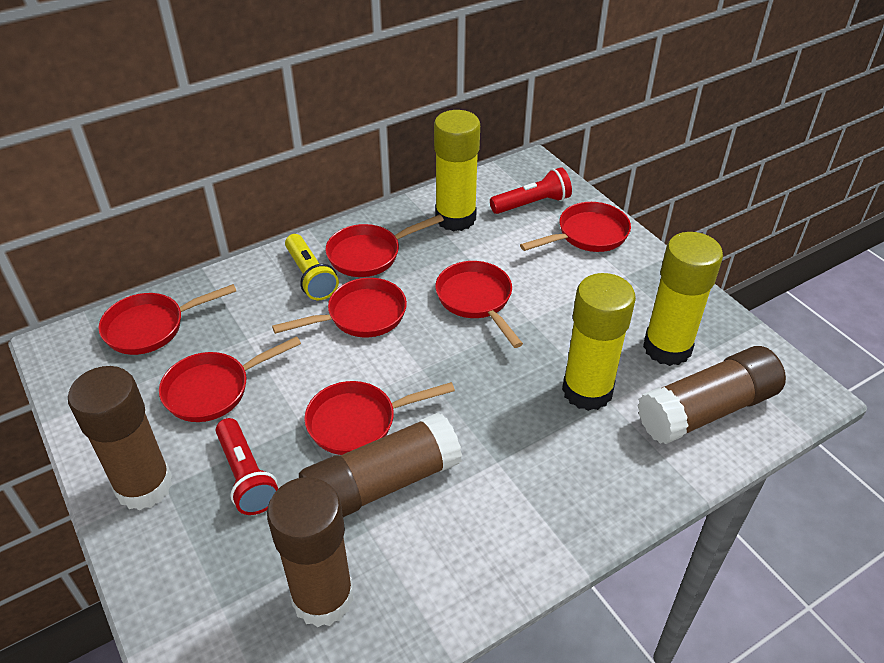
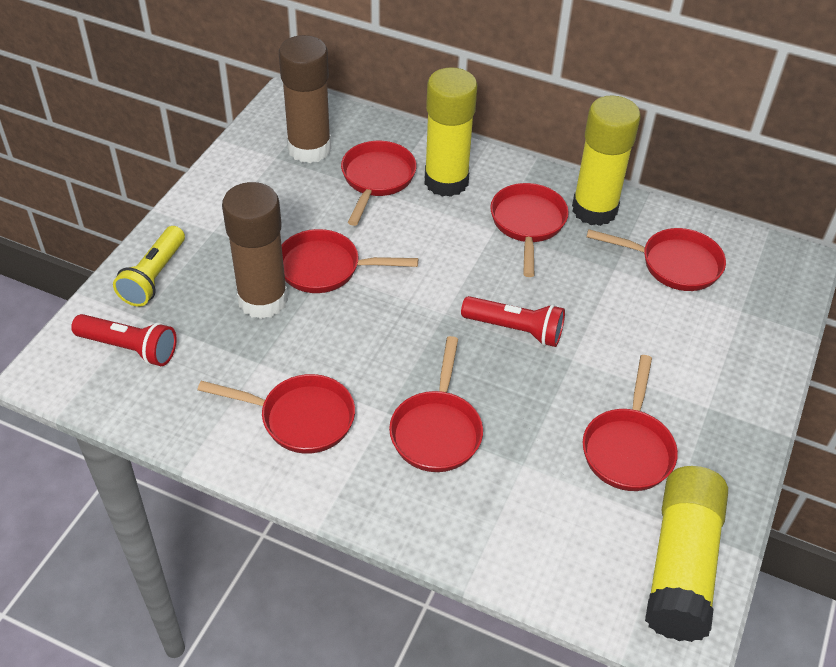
brown glue stick: [68,366,173,510] [267,477,354,627] [299,412,462,517] [637,346,786,444] = 4 -> [222,182,288,319] [279,35,331,163] = 2

